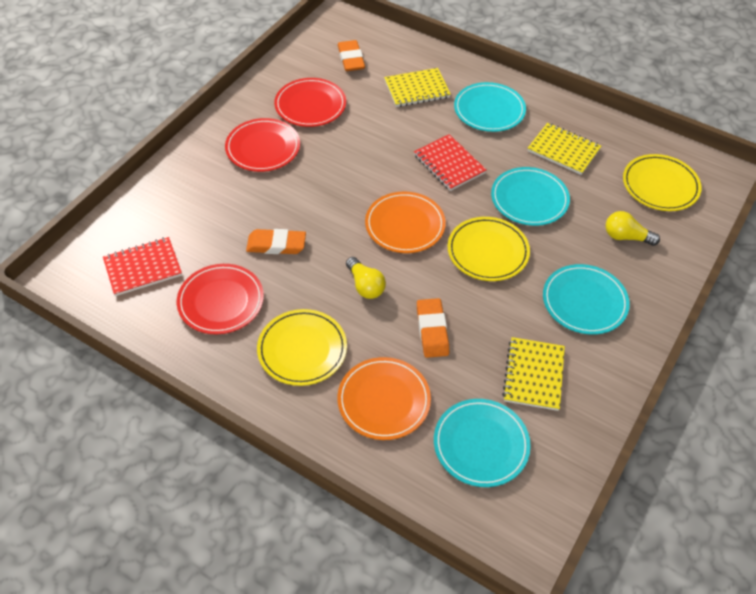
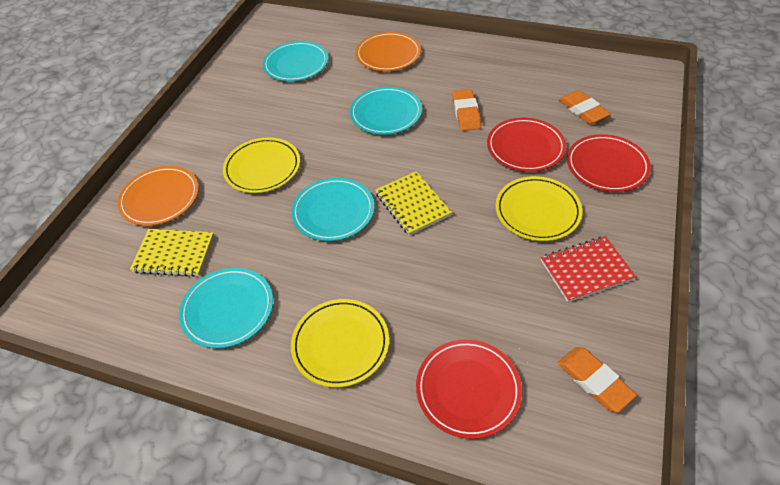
red notebook: [103,237,182,296] [414,134,486,191] = 2 -> [541,236,636,302] = 1
yellow light bulb: [346,257,386,299] [606,211,660,246] = 2 -> none = 0
yellow notebook: [384,68,451,107] [502,337,565,411] [528,123,601,175] = 3 -> [130,229,214,277] [375,171,452,236] = 2

